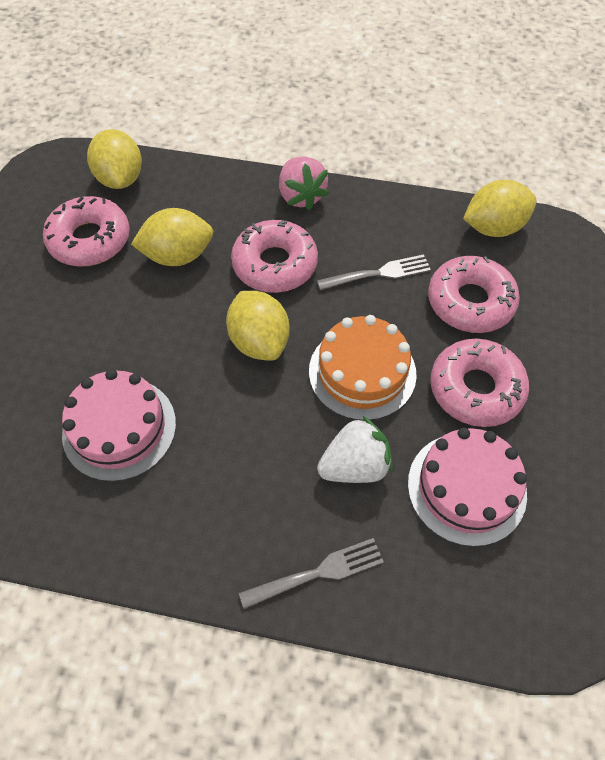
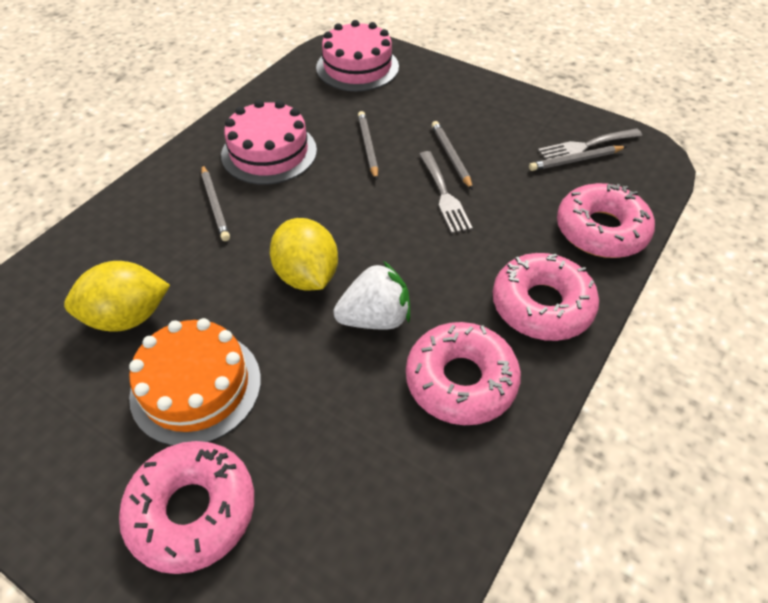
grey pencil: none = 0 -> [201,165,230,241] [358,111,378,180] [432,121,473,190] [529,146,627,171] = 4
pink strawberry: [279,157,329,210] = 1 -> none = 0
yellow lemon: [87,129,142,189] [131,208,213,266] [226,291,290,361] [463,180,537,237] = 4 -> [64,261,170,332] [270,218,338,291] = 2

